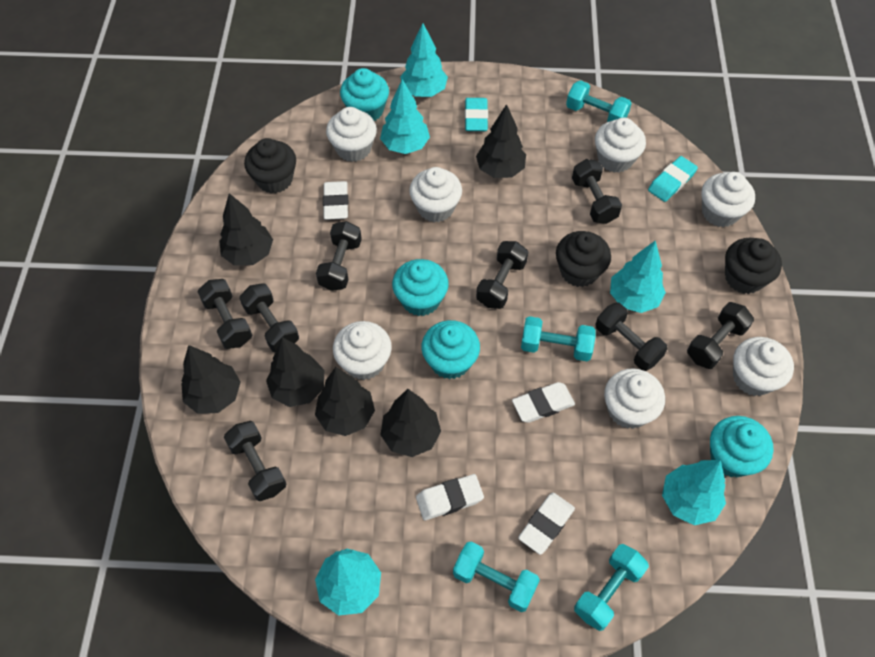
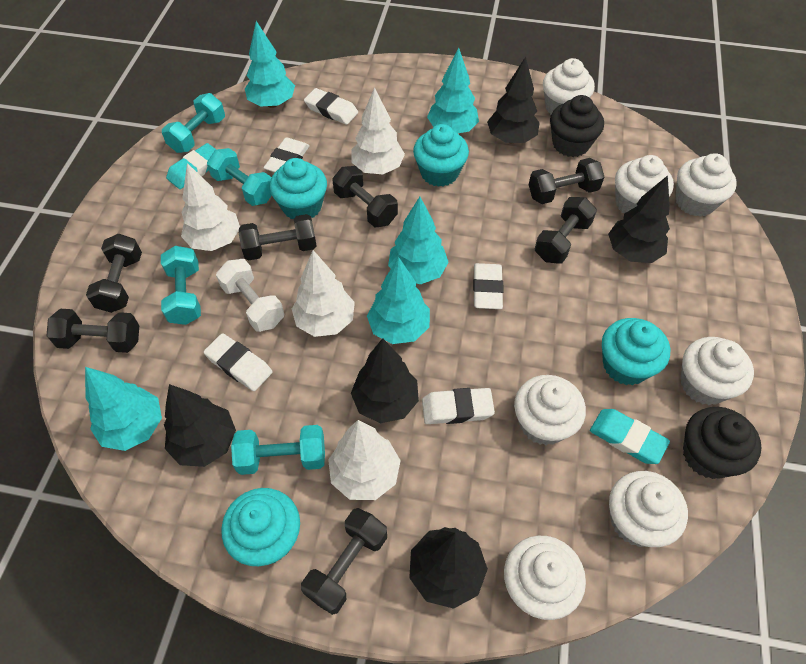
black cupcake: [244,138,296,193] [556,231,611,287] [725,238,782,294] = 3 -> [550,95,604,157] [683,407,762,479] = 2
black dumbbell: [197,279,252,349] [224,421,286,501] [239,283,299,352] [316,221,362,291] [476,241,528,309] [572,159,622,224] [595,303,668,371] [687,302,754,369] = 8 -> [47,309,139,353] [86,233,142,313] [239,214,316,261] [301,508,387,615] [332,166,398,227] [529,158,604,204] [535,197,597,264] = 7
black tree: [182,345,240,414] [219,193,273,266] [266,337,324,407] [315,367,375,436] [380,389,441,457] [476,104,526,178] = 6 -> [164,384,236,467] [351,338,419,423] [409,527,488,609] [487,57,540,143] [608,175,670,263] = 5
white dumbbell: none = 0 -> [216,259,284,332] = 1
white eraser: [323,181,348,220] [416,474,484,520] [512,382,575,423] [518,492,575,555] = 4 -> [204,333,272,391] [263,138,310,173] [304,88,358,125] [422,388,495,424] [473,263,504,309] = 5
white tree: none = 0 -> [181,163,240,251] [292,250,355,337] [328,420,401,500] [351,87,405,174] = 4

